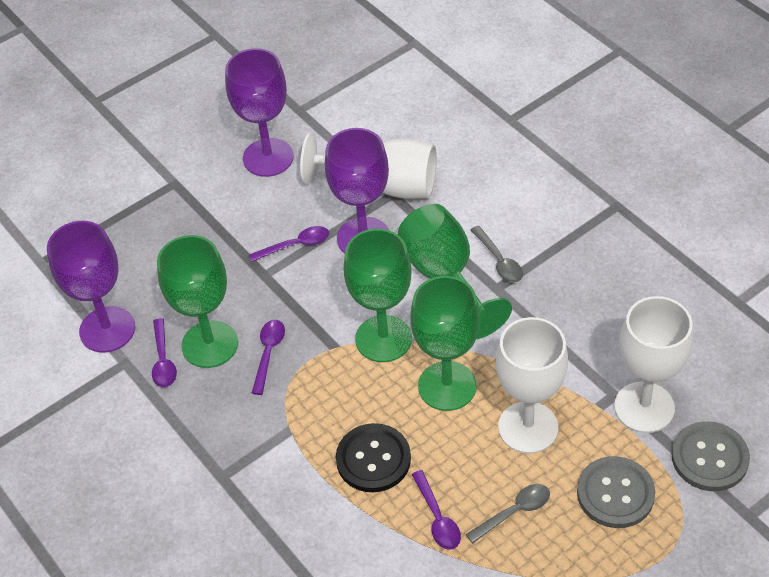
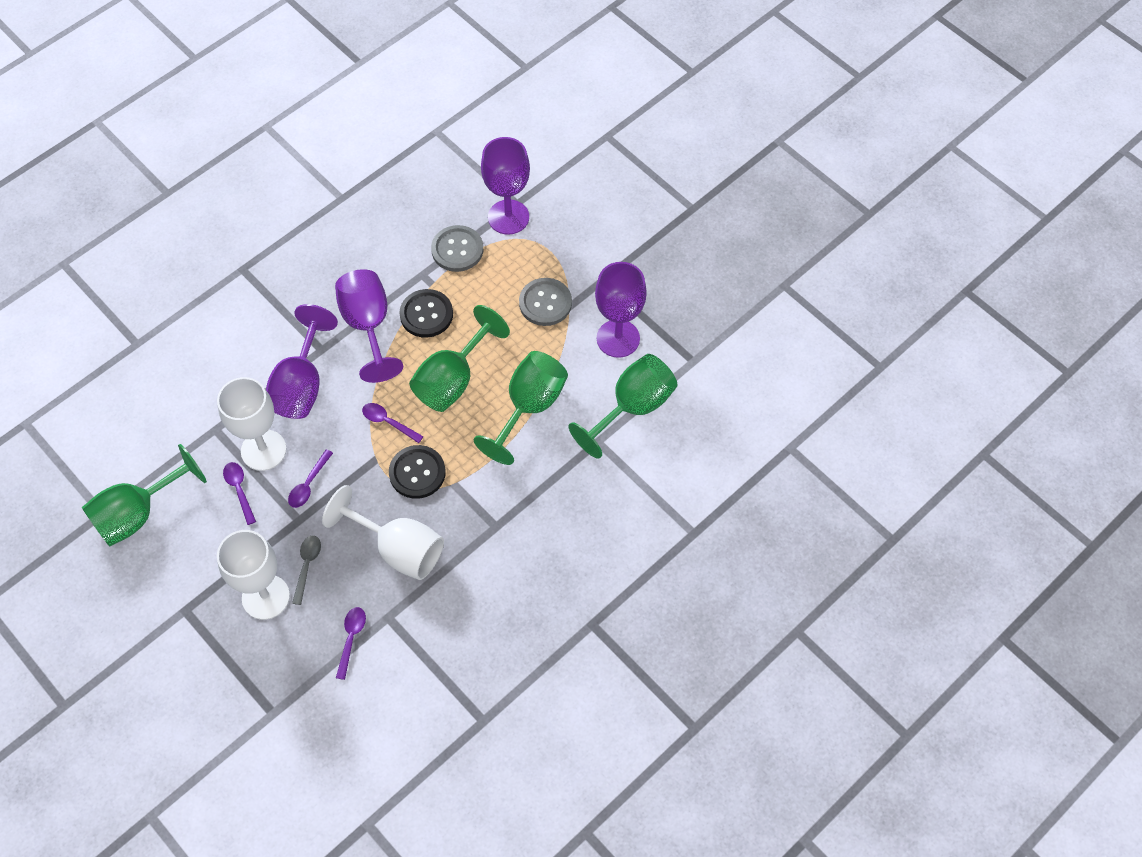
black button: [336,423,411,492] = 1 -> [389,445,446,499] [399,289,453,338] = 2
grey spoon: [466,484,550,543] [471,226,523,283] = 2 -> [292,536,321,605] = 1
purple goblet: [47,221,135,352] [225,48,294,177] [325,128,389,254] = 3 -> [266,304,338,419] [335,269,404,383] [481,137,530,235] [595,262,647,358] = 4

